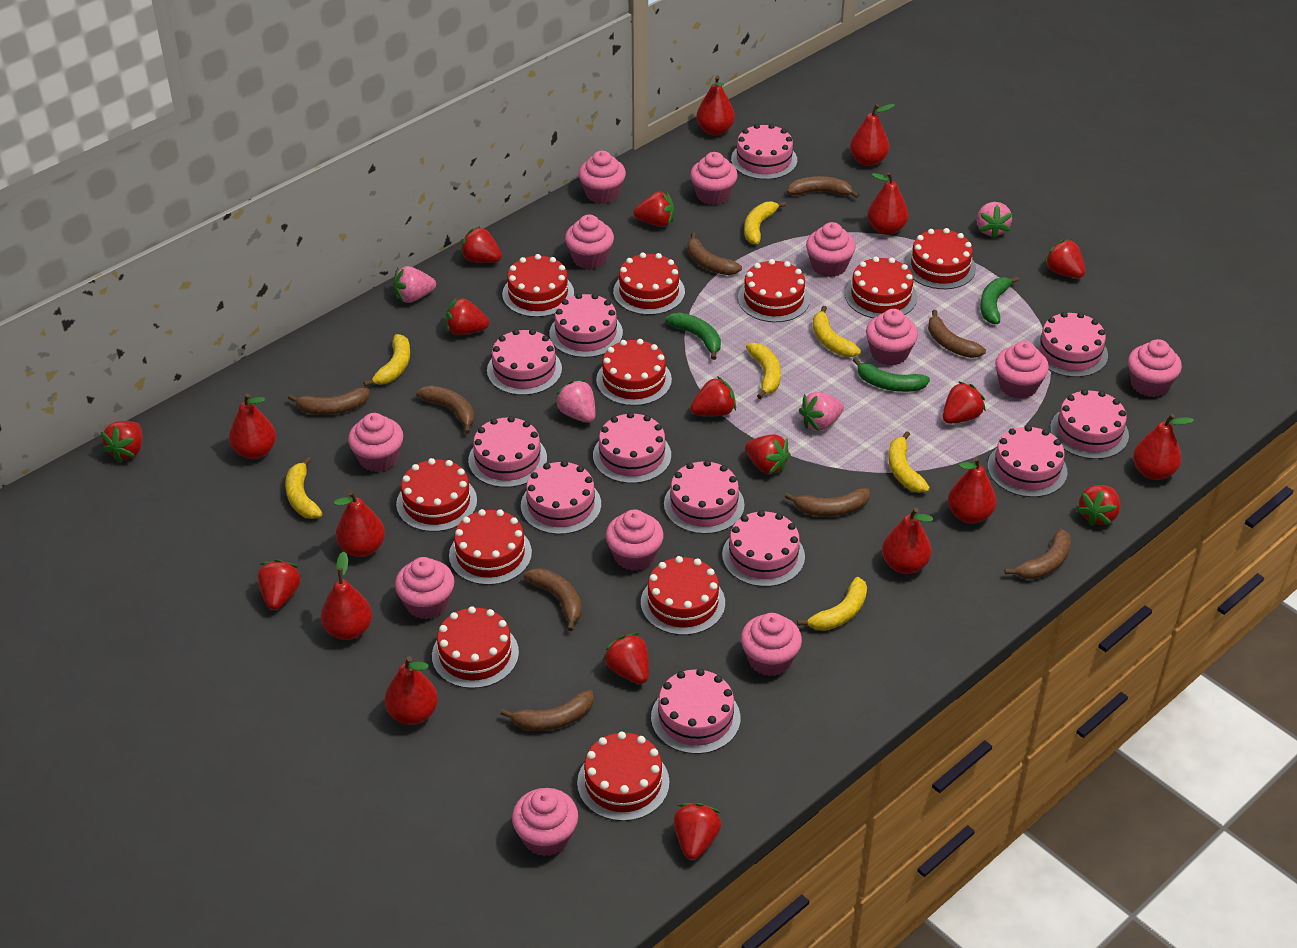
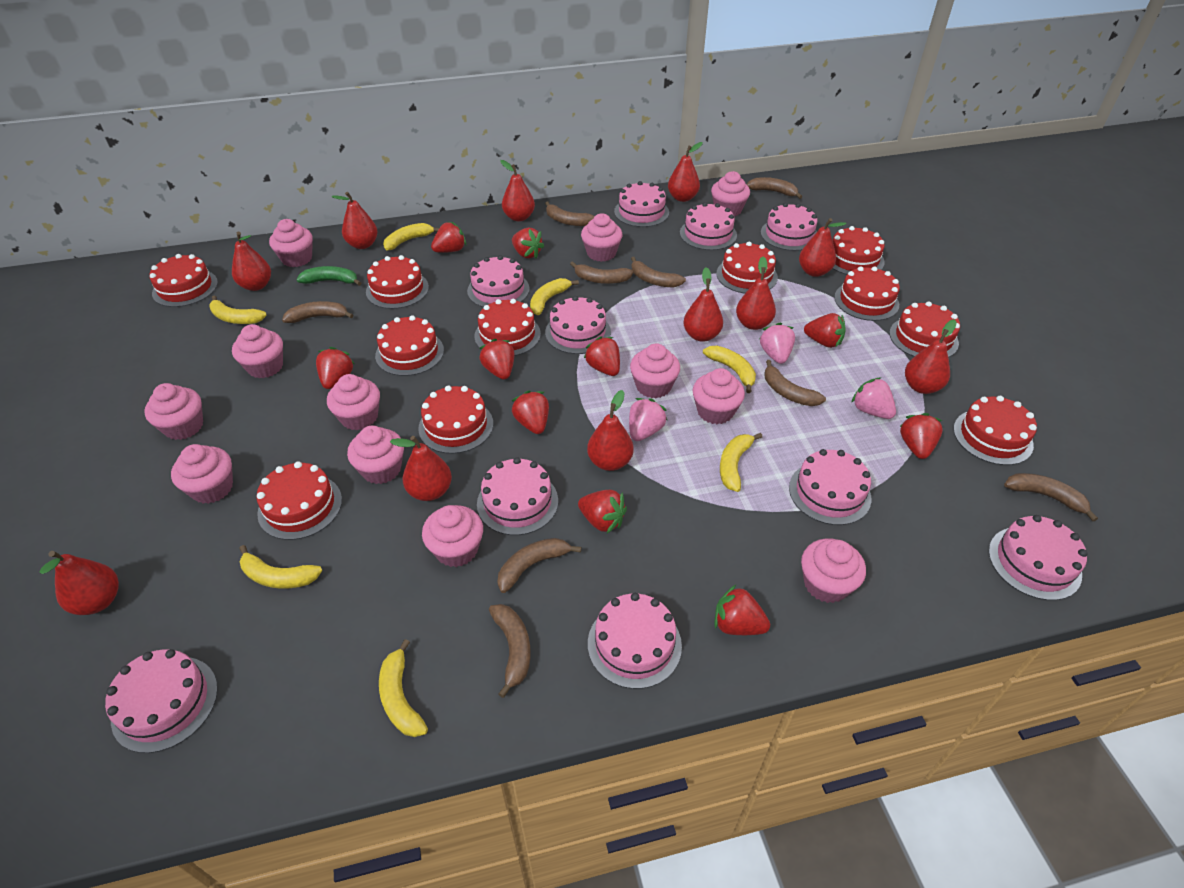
green banana: [665,313,721,360] [853,357,930,392] [980,276,1019,324] = 3 -> [296,266,361,286] = 1
pink cake: [468,416,547,488] [487,329,562,395] [521,461,601,534] [549,293,623,358] [593,412,671,483] [651,668,740,754] [664,460,745,534] [722,510,805,587] [731,124,797,180] [988,425,1067,497] [1033,312,1108,377] [1050,389,1129,459] = 12 -> [105,649,218,753] [467,255,530,307] [477,457,558,535] [545,296,611,354] [588,593,682,689] [614,181,669,227] [680,202,737,250] [761,203,818,251] [789,449,871,525] [989,515,1088,600] = 10
pink strawberry: [393,266,436,303] [555,379,595,423] [799,392,844,431] [977,202,1012,239] = 4 -> [629,398,668,441] [760,323,795,364] [851,377,896,419] = 3
red pear: [229,393,276,459] [321,551,372,640] [334,491,385,557] [385,656,438,725] [696,76,735,136] [850,104,895,166] [867,172,909,235] [882,508,933,574] [948,457,997,524] [1133,414,1194,480] = 10 -> [40,551,119,615] [232,232,271,291] [332,192,378,249] [390,436,452,501] [500,160,535,221] [587,390,634,471] [668,142,703,202] [683,267,723,342] [736,256,776,330] [799,218,846,277] [905,319,957,394] = 11
red strawberry: [101,421,143,462] [258,559,302,610] [446,298,489,335] [460,226,502,263] [603,633,649,684] [633,191,674,227] [674,803,722,860] [691,376,736,416] [745,434,791,474] [943,381,986,424] [1044,239,1085,278] [1077,485,1120,526] = 12 -> [316,347,354,389] [431,222,466,253] [479,339,514,380] [512,228,544,258] [512,391,549,434] [578,490,627,534] [584,336,620,376] [714,585,770,635] [804,313,846,348] [900,413,943,459] = 10

